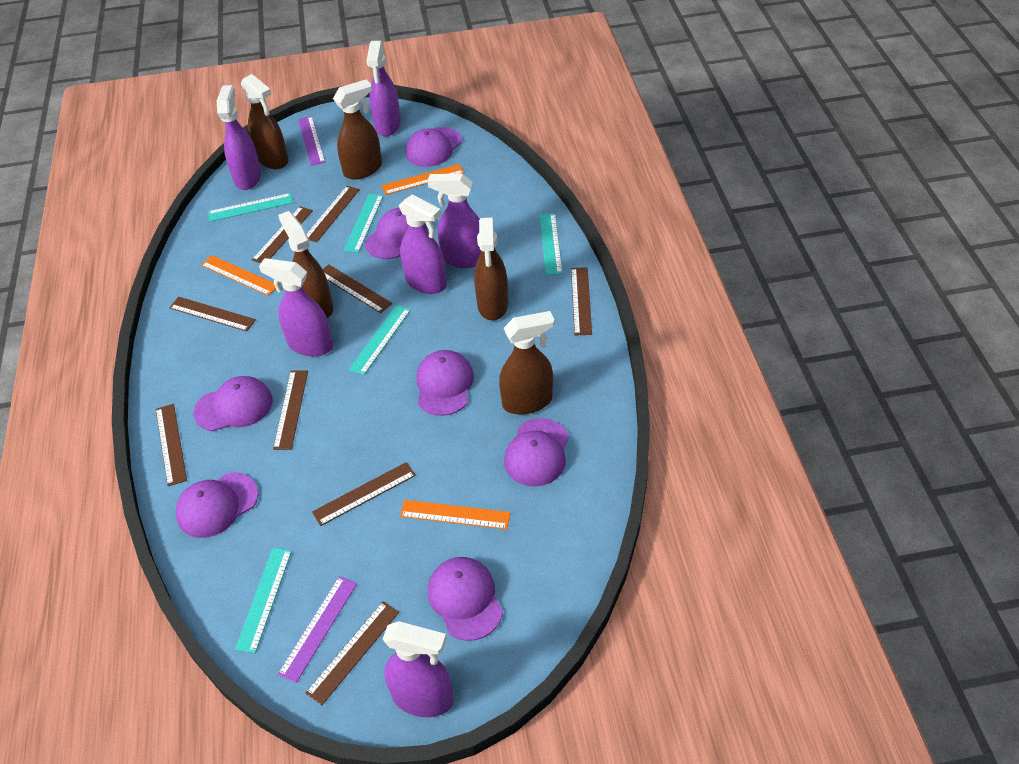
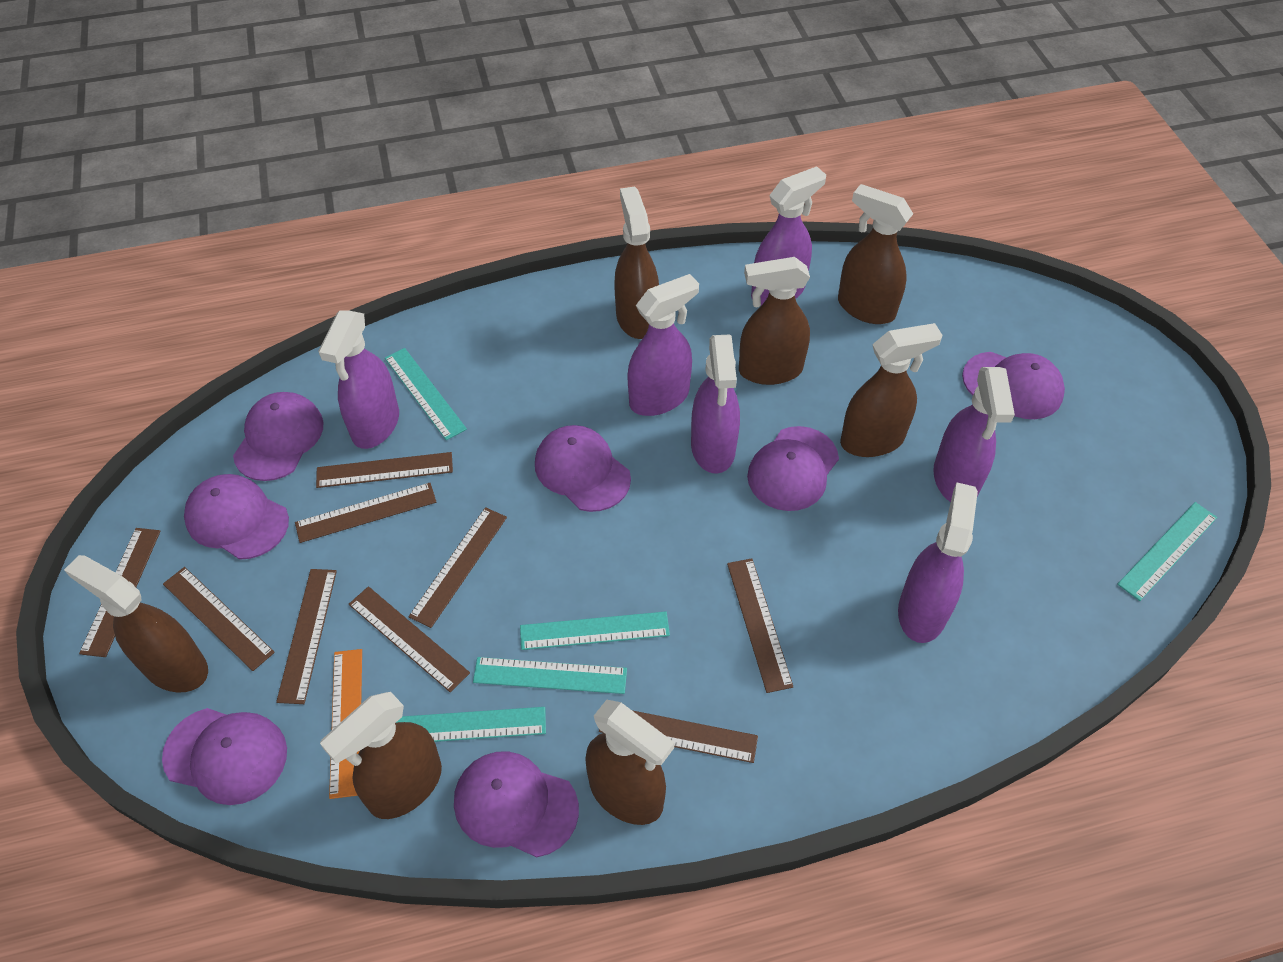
brown spray bottle: [241,74,289,169] [278,211,333,318] [333,79,382,180] [474,217,508,320] [499,311,555,415] = 5 -> [64,555,208,693] [320,692,442,819] [585,700,675,825] [614,186,659,339] [739,257,810,385] [838,184,913,324] [840,323,943,457] = 7
orange ruler: [201,255,276,296] [381,164,464,195] [400,500,511,530] = 3 -> [329,649,362,799] = 1
purple ruler: [278,576,357,683] [298,116,325,166] = 2 -> none = 0

